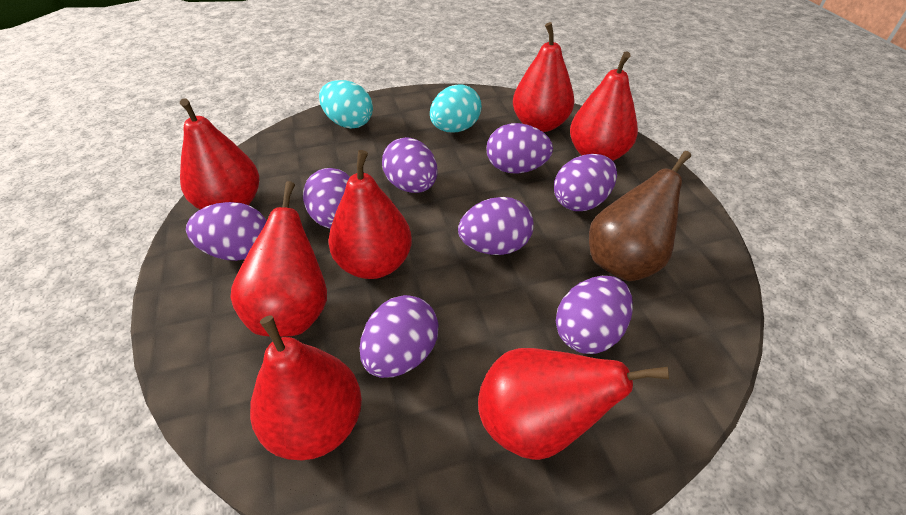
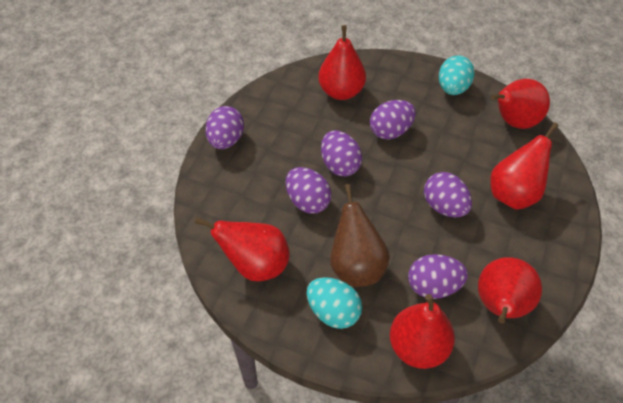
purple egg: [186,202,267,261] [303,168,350,229] [359,295,439,378] [382,137,437,193] [458,197,534,255] [487,123,553,174] [554,154,617,211] [556,276,633,354] = 8 -> [205,106,244,149] [286,167,332,214] [321,130,362,177] [370,100,416,139] [408,254,468,299] [424,172,472,217] = 6
red pear: [180,98,259,209] [230,181,327,337] [250,316,362,460] [328,150,412,279] [478,348,669,460] [513,22,574,132] [570,51,638,161] = 7 -> [195,217,290,281] [318,25,366,100] [390,294,455,369] [478,257,542,323] [490,122,559,210] [491,79,550,129] = 6

